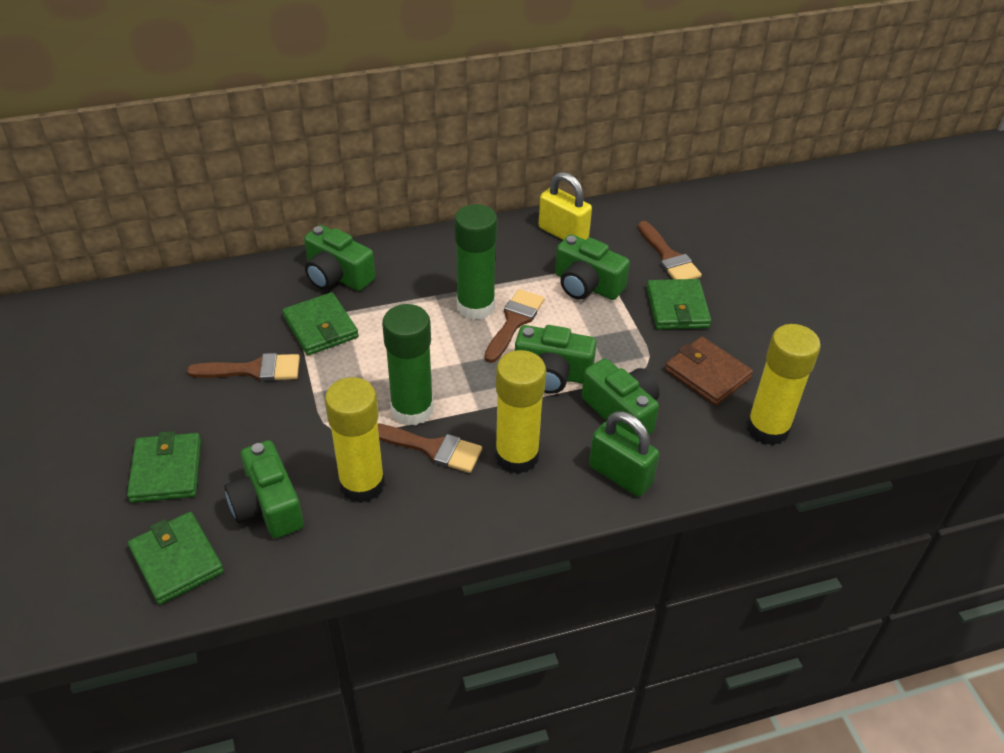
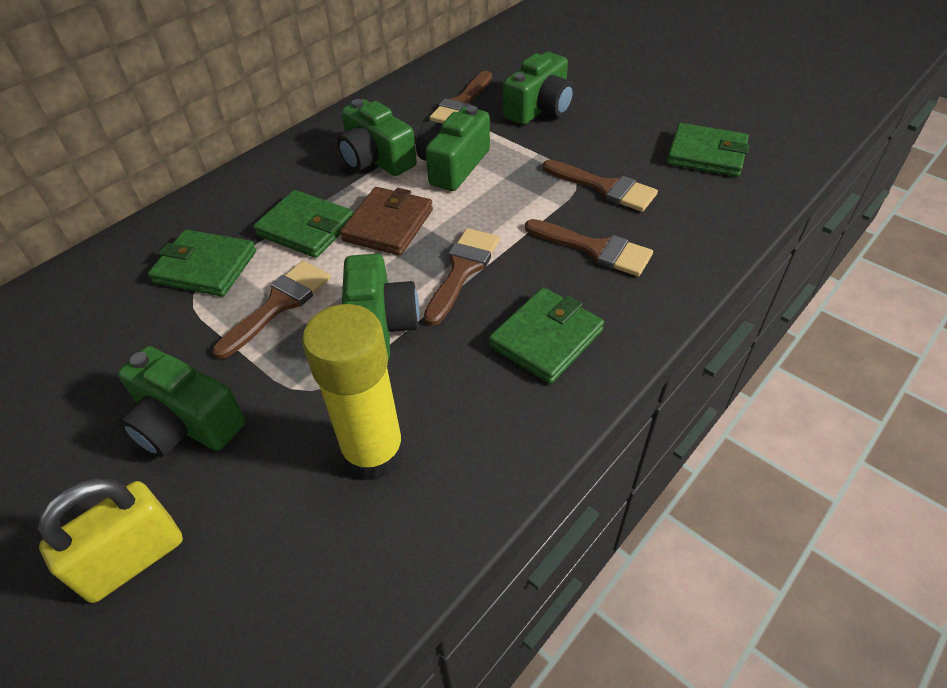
brown brush: [187,353,300,382] [378,423,482,473] [484,289,545,363] [638,221,702,279] = 4 -> [212,261,331,359] [424,228,500,326] [430,71,492,123] [525,219,653,276] [543,160,658,212] = 5
green glue stick: [382,304,433,426] [454,204,497,320] = 2 -> none = 0
green padlock: [589,411,659,497] = 1 -> none = 0
yellow glue stick: [325,377,385,503] [495,350,546,474] [746,324,821,445] = 3 -> [302,304,405,480] = 1

